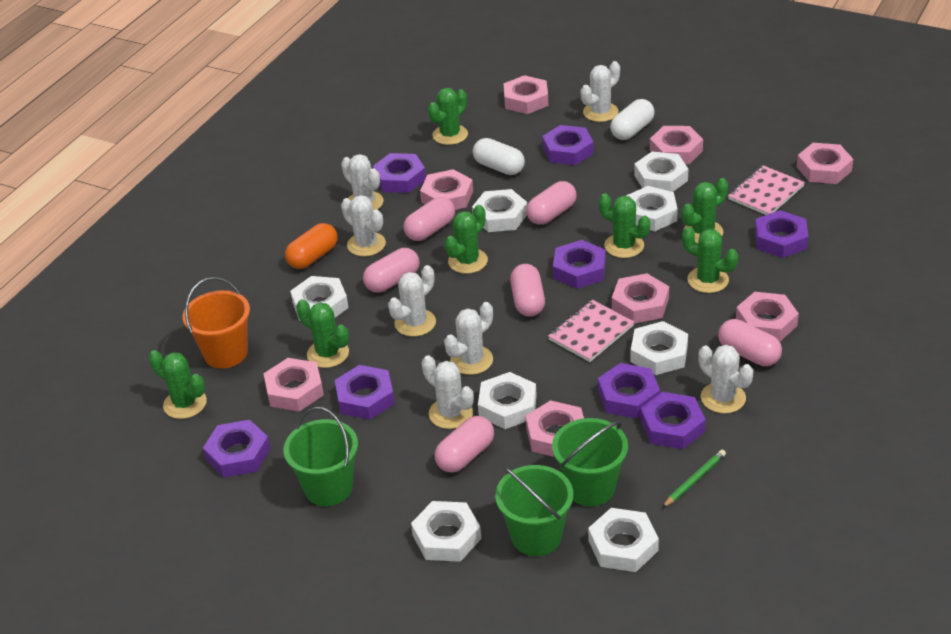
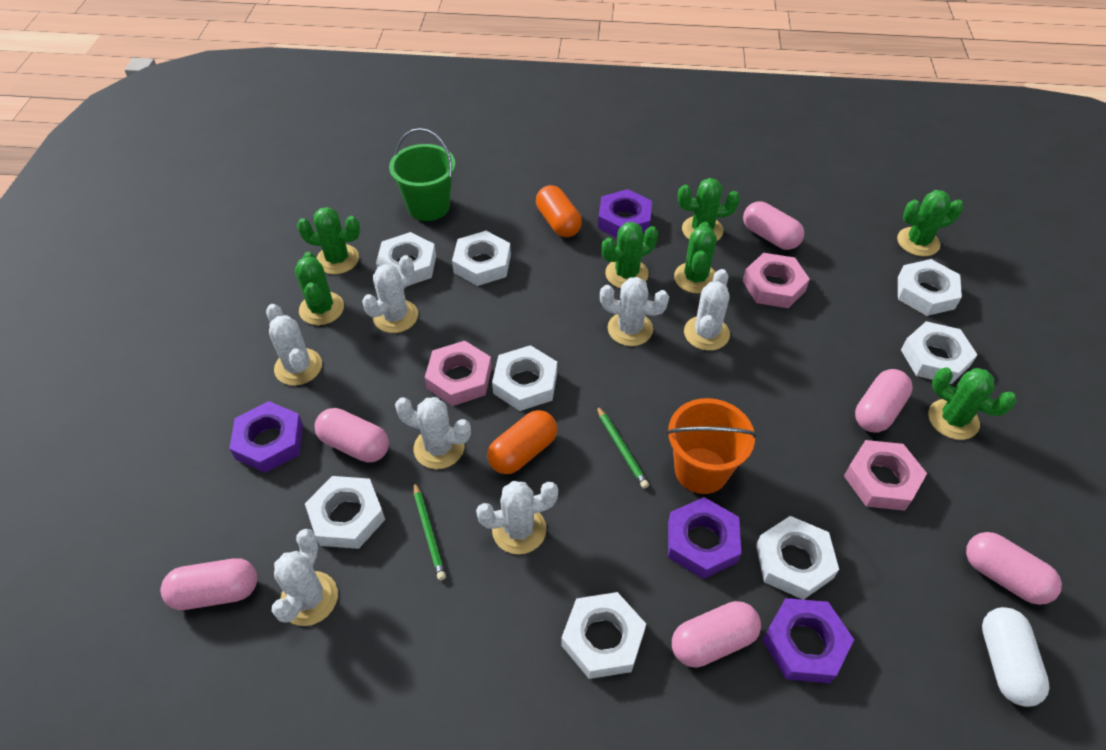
green bucket: [283,407,358,506] [495,465,573,556] [552,418,628,506] = 3 -> [389,128,456,221] = 1
green pencil: [662,450,726,508] = 1 -> [413,482,446,580] [596,405,649,488] = 2
orange capsule: [285,223,337,269] = 1 -> [487,410,557,474] [536,185,582,237] = 2
pink notebook: [548,300,634,362] [728,165,805,215] = 2 -> none = 0
pink nut: [263,358,324,411] [420,169,473,210] [504,75,548,114] [526,400,584,457] [612,273,669,324] [650,126,703,164] [736,292,799,342] [797,143,853,184] = 8 -> [425,341,492,406] [743,253,810,308] [844,440,927,511] = 3
purple nut: [203,420,271,478] [335,365,395,420] [373,153,426,193] [542,125,594,165] [553,240,606,289] [598,363,660,419] [640,392,706,449] [755,210,808,258] = 8 -> [229,401,303,473] [598,189,652,238] [668,497,741,579] [762,598,854,683] = 4
white capsule: [473,138,525,175] [610,99,655,140] = 2 -> [982,607,1050,707] = 1

